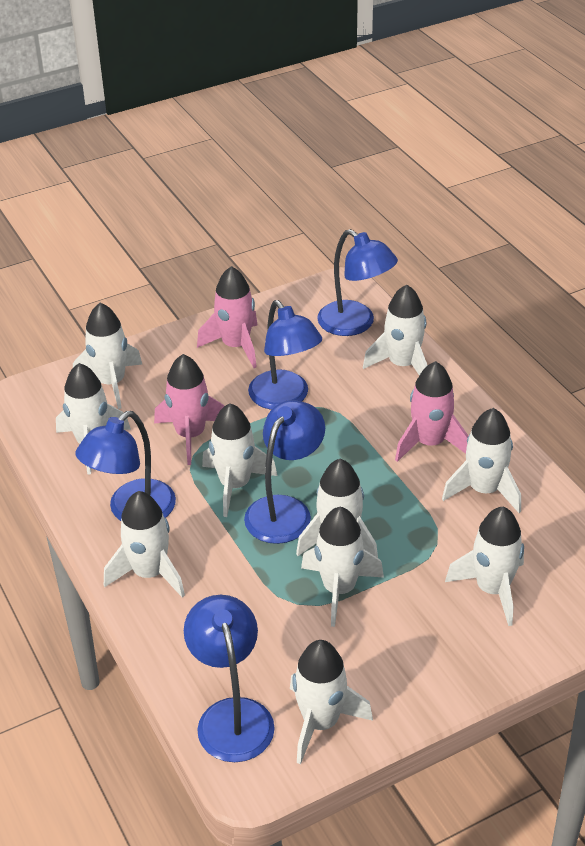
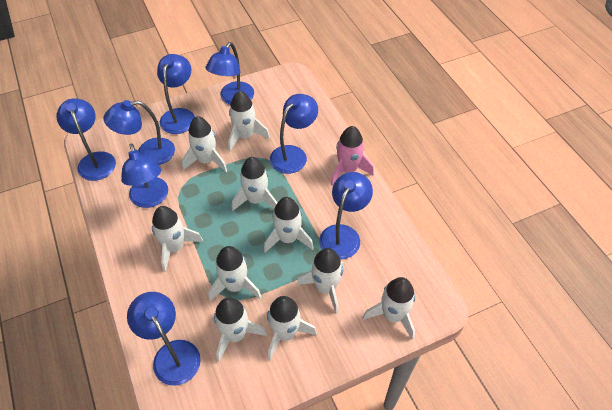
blue lamp: [76,411,176,521] [184,595,275,762] [244,400,325,544] [248,300,322,410] [317,229,398,336] = 5 -> [56,99,116,181] [104,100,175,165] [121,144,168,208] [127,292,201,386] [157,54,195,134] [206,42,254,105] [270,94,318,174] [319,172,373,259] = 8
pink rocket: [154,354,224,465] [197,266,258,368] [395,361,468,462] = 3 -> [330,126,374,185] = 1

